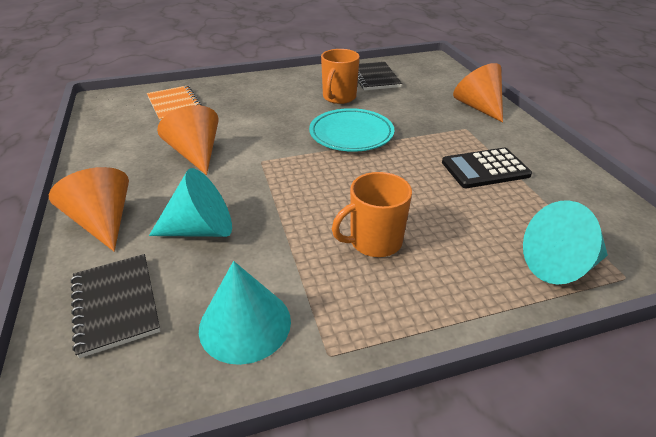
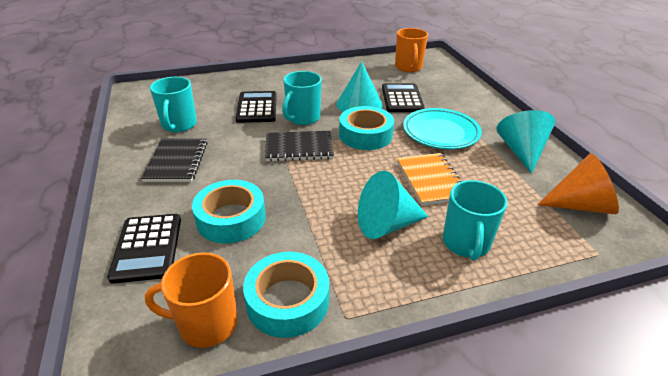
black calculator: [442,148,532,188] = 1 -> [107,214,181,284] [236,91,277,123] [382,83,425,112] = 3
orange cone: [49,167,129,252] [157,105,218,175] [453,63,503,122] = 3 -> [537,153,619,215] = 1
turquoise mug: none = 0 -> [150,77,197,132] [282,71,322,125] [443,180,507,261] = 3
turquoise tape: none = 0 -> [192,180,266,244] [243,252,329,338] [339,106,394,150] = 3

